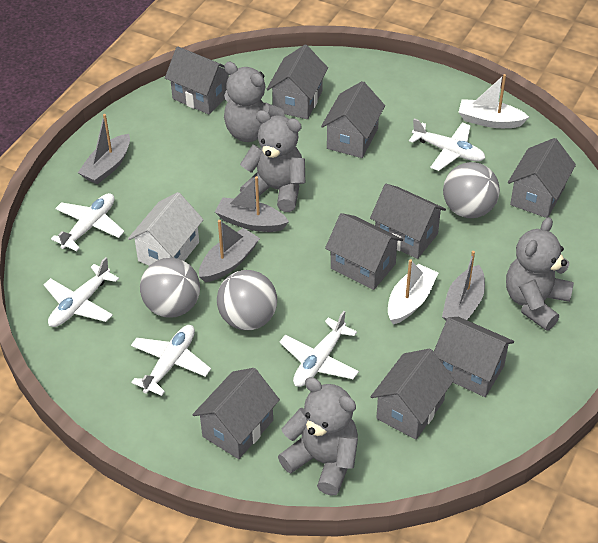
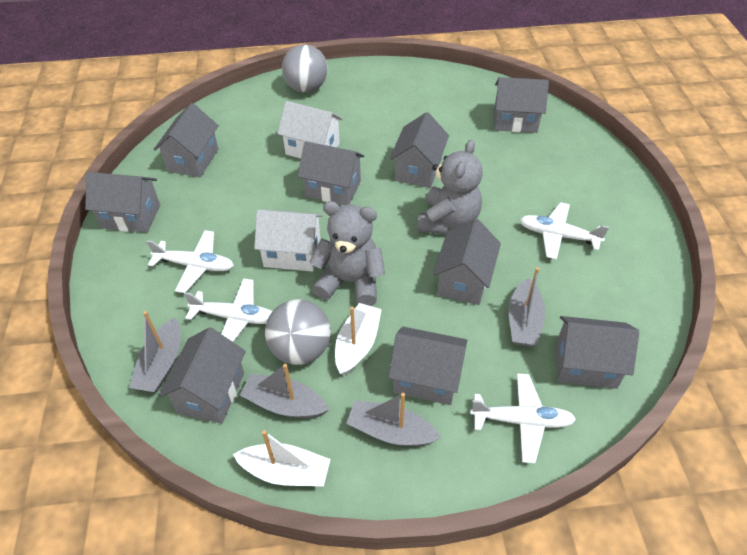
grey ball: [140,258,200,318] [217,270,277,330] [443,162,500,218] = 3 -> [265,299,331,365] [282,45,328,92] = 2
grey teddy bear: [224,62,285,142] [240,110,305,212] [278,377,358,496] [506,217,574,331] = 4 -> [310,201,385,306] [418,139,483,234] = 2
white house: [128,192,204,266] = 1 -> [254,210,323,272] [277,101,343,159] = 2
white plane: [44,257,119,327] [51,193,125,252] [131,325,211,396] [279,311,359,387] [409,118,485,171] = 5 -> [146,230,234,293] [184,278,273,342] [470,373,576,463] [520,202,609,260] = 4

